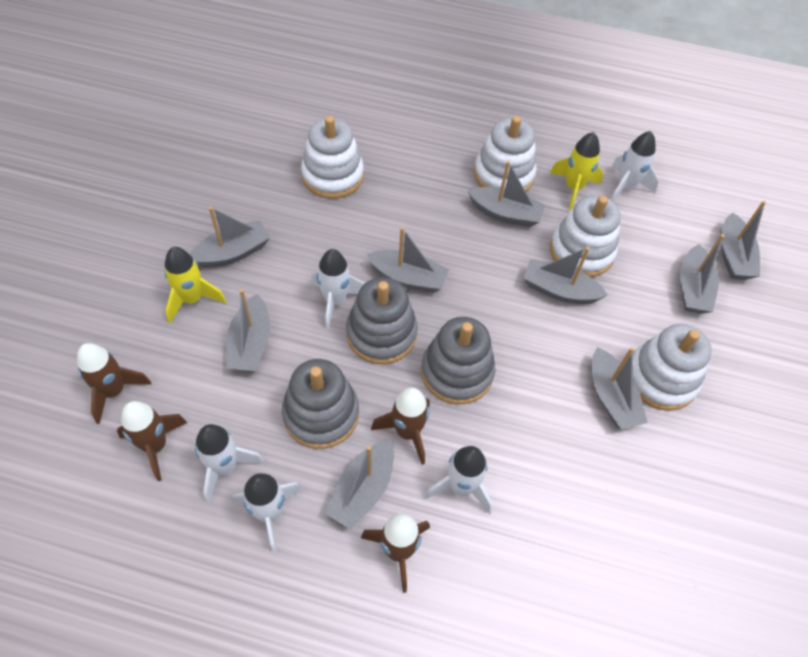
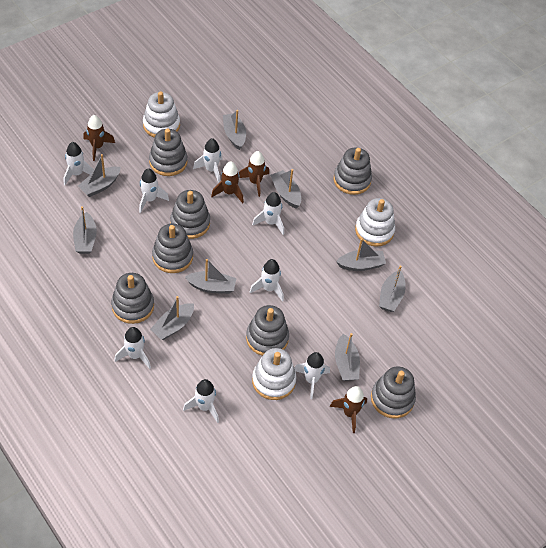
grey stacking toy: [282,359,359,449] [346,277,418,364] [421,317,495,404] = 3 -> [111,273,154,324] [149,129,188,176] [152,224,193,273] [170,190,210,239] [246,305,289,356] [333,148,372,195] [371,366,416,418] = 7
white rocket: [195,424,264,503] [232,473,302,553] [311,249,365,329] [425,446,493,514] [611,131,659,202] = 5 -> [64,142,94,185] [114,327,151,369] [139,168,169,213] [183,379,219,423] [193,138,222,183] [250,259,284,302] [252,192,284,235] [294,352,330,399] = 8
white stacking toy: [301,116,364,199] [474,116,537,191] [550,195,621,277] [633,324,712,411] = 4 -> [143,91,180,138] [252,348,297,400] [355,198,395,246] = 3
yellow rocket: [164,247,226,323] [550,132,604,210] = 2 -> none = 0

